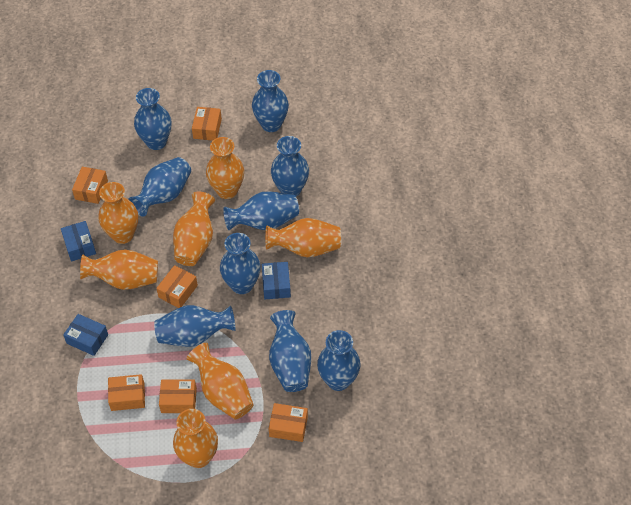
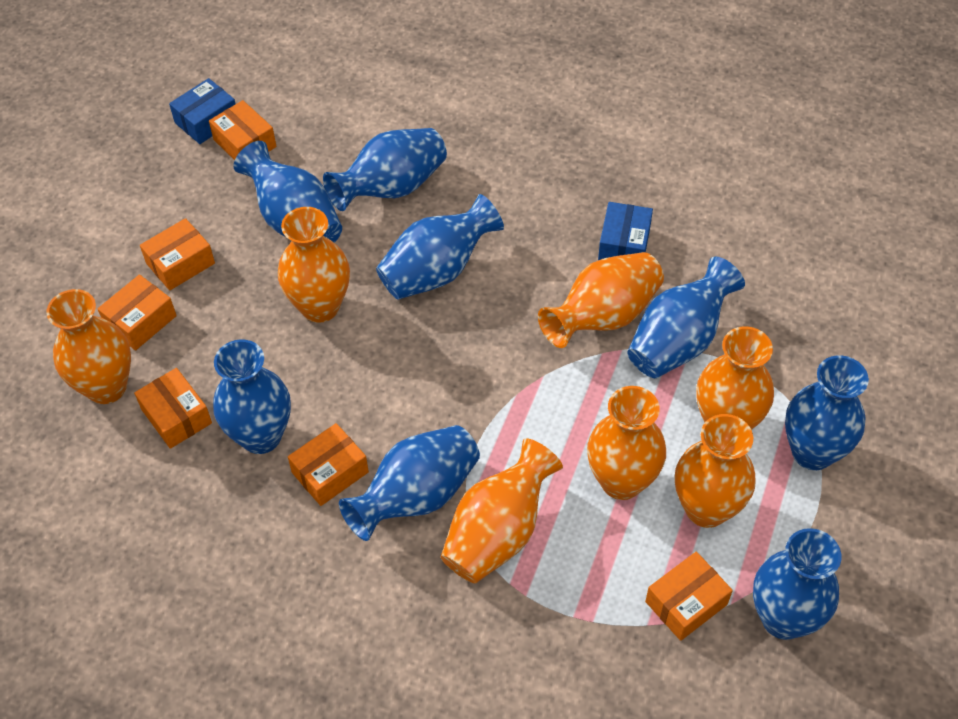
blue box: [61,221,96,262] [63,314,108,356] [262,262,291,299] = 3 -> [169,78,235,144] [598,202,653,260] = 2
blue vase: [128,157,191,217] [134,88,171,150] [154,305,235,347] [220,233,261,294] [223,191,299,230] [252,70,289,132] [269,310,311,392] [271,136,309,197] [317,330,360,391] = 9 -> [213,339,291,454] [233,141,342,243] [323,128,447,211] [339,425,480,541] [376,194,504,299] [627,256,745,378] [753,528,841,640] [785,355,869,470] = 8

